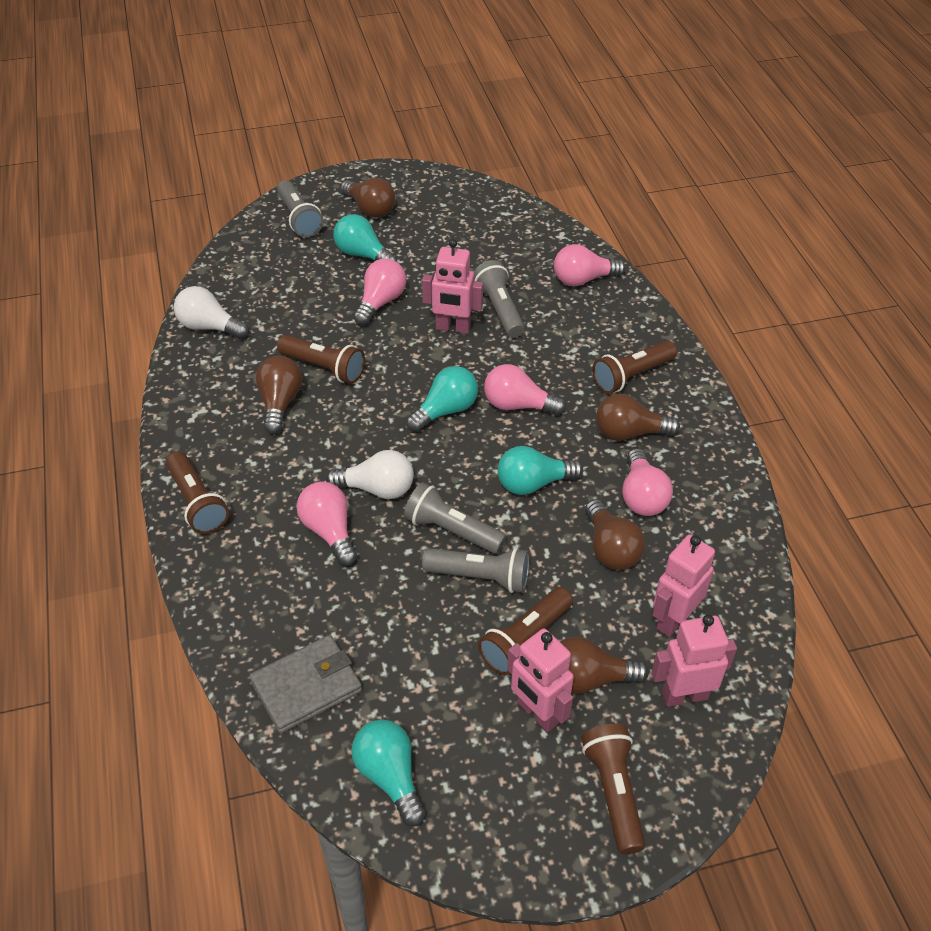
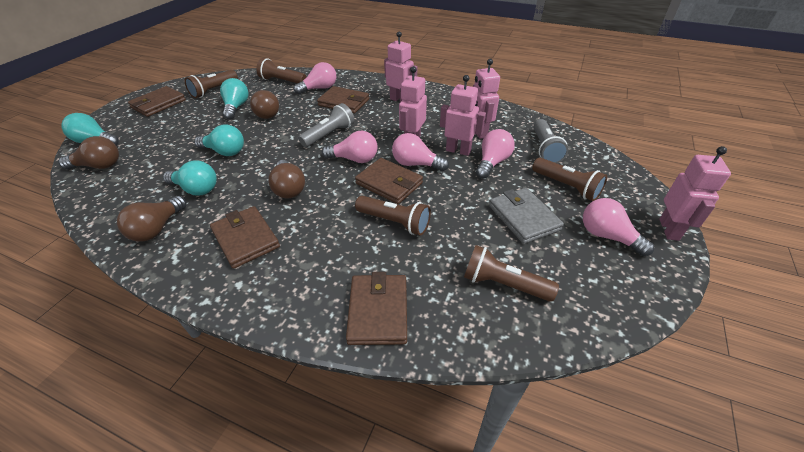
brown light bulb: [256,356,302,434] [340,178,395,218] [560,637,649,694] [585,499,645,570] [596,394,680,441] = 5 -> [58,136,119,169] [117,196,186,242] [250,90,279,119] [268,160,305,199] = 4
brown wallet: none = 0 -> [128,86,186,117] [210,206,280,269] [317,86,369,114] [346,272,407,345] [355,158,423,204] = 5
grey flashlight: [277,180,323,237] [404,482,506,554] [422,547,530,593] [474,260,525,338] = 4 -> [298,103,354,147] [533,119,568,163] = 2
pink robot: [422,239,483,334] [507,629,574,733] [651,615,737,707] [653,535,715,637] = 4 -> [384,31,417,102] [399,66,427,138] [440,75,486,156] [473,59,500,139] [659,146,731,241] = 5
white light bulb: [174,286,249,339] [326,450,414,499] = 2 -> none = 0

